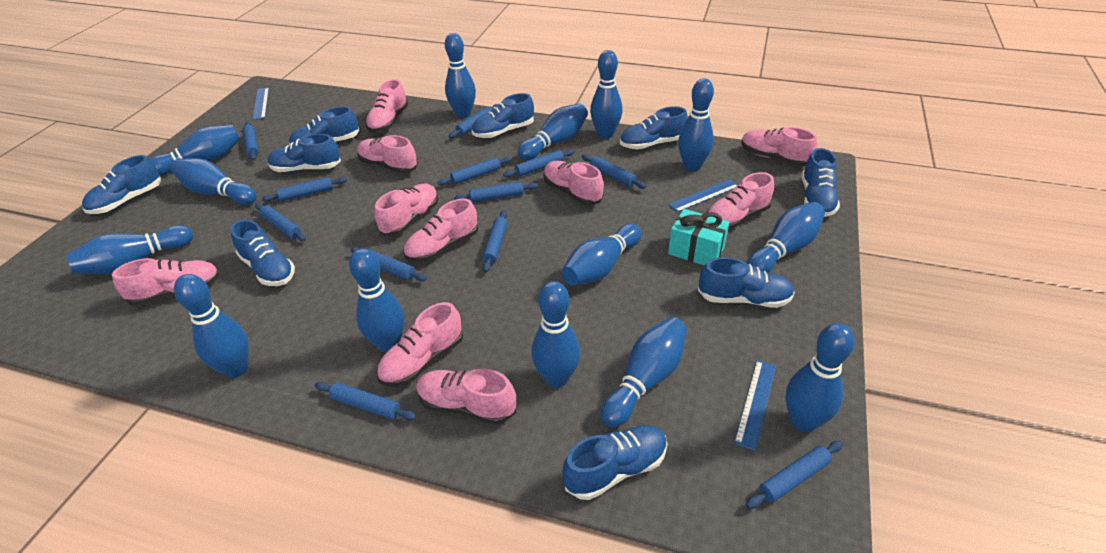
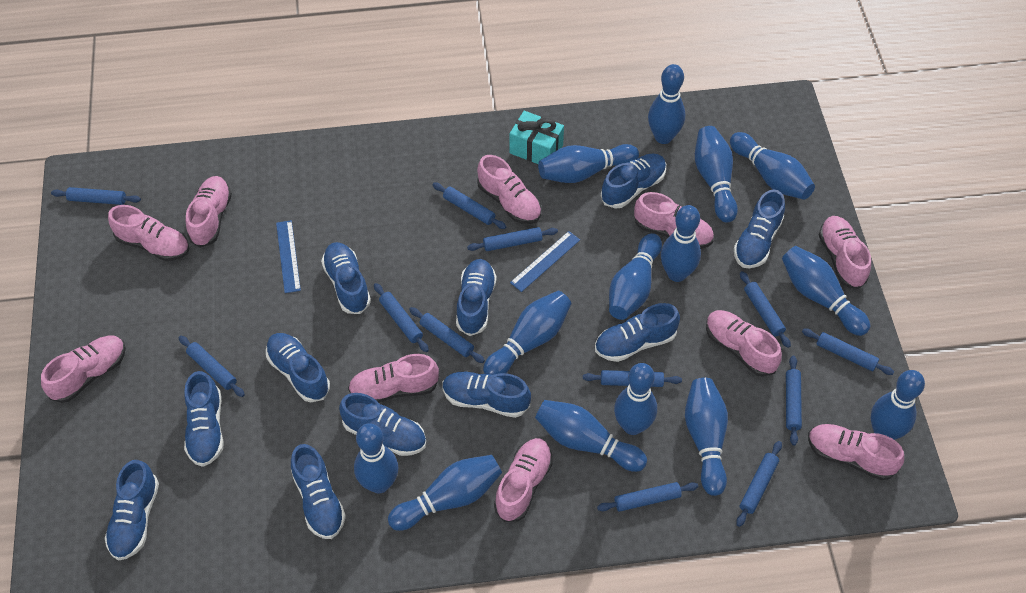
blue ruler: [253,88,269,120] [668,179,738,212] [734,360,776,451] = 3 -> [276,220,301,293] [510,231,580,292] = 2
blue shoe: [82,155,161,214] [230,220,295,286] [268,134,341,172] [289,106,359,145] [472,93,534,138] [562,425,667,500] [620,106,688,150] [698,257,795,308] [802,148,840,217] = 9 -> [105,460,159,561] [184,371,224,467] [266,333,330,402] [291,444,346,539] [321,242,371,314] [339,393,426,456] [442,372,531,418] [456,259,497,336] [595,303,680,362] [601,154,666,208] [734,189,785,268] = 11

